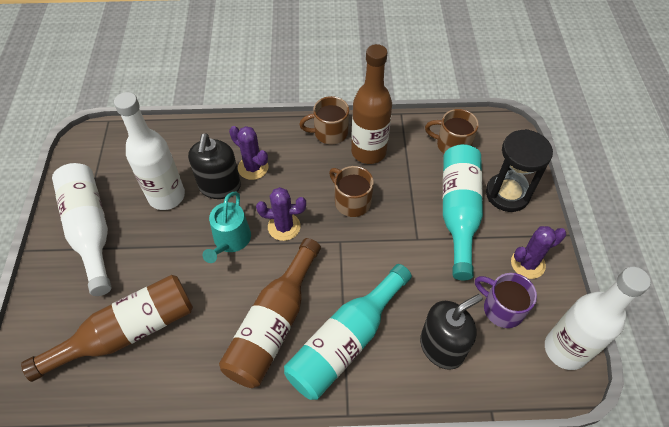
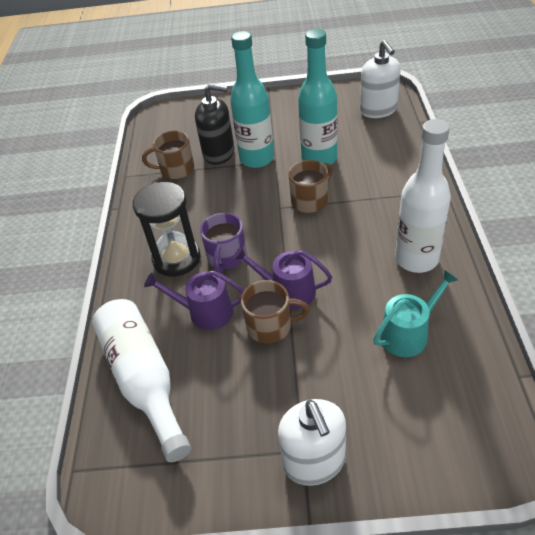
black soap dispenser: [188,133,241,199] [420,294,483,370] = 2 -> [195,83,235,165] = 1
brown bottle: [21,275,193,382] [219,238,321,388] [351,44,392,164] = 3 -> none = 0
purple cactus: [229,126,269,180] [256,187,306,241] [511,226,566,279] = 3 -> none = 0
purple watering can: none = 0 -> [144,271,244,330] [233,246,332,309] = 2
white bottle: [52,163,112,296] [114,92,185,210] [545,267,651,370] = 3 -> [92,299,191,462] [395,119,451,273] = 2
white soap dispenser: none = 0 -> [278,399,346,486] [360,40,401,118] = 2

